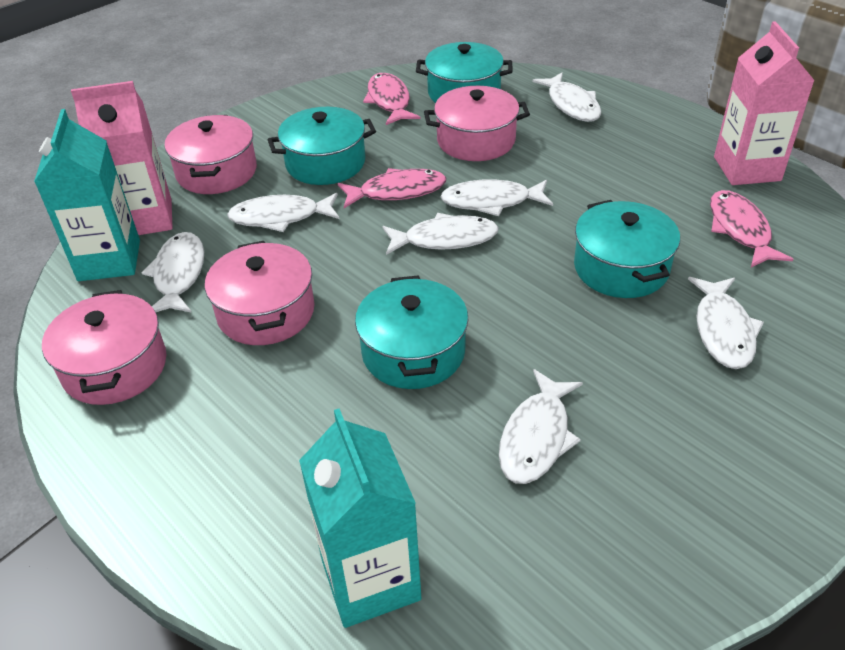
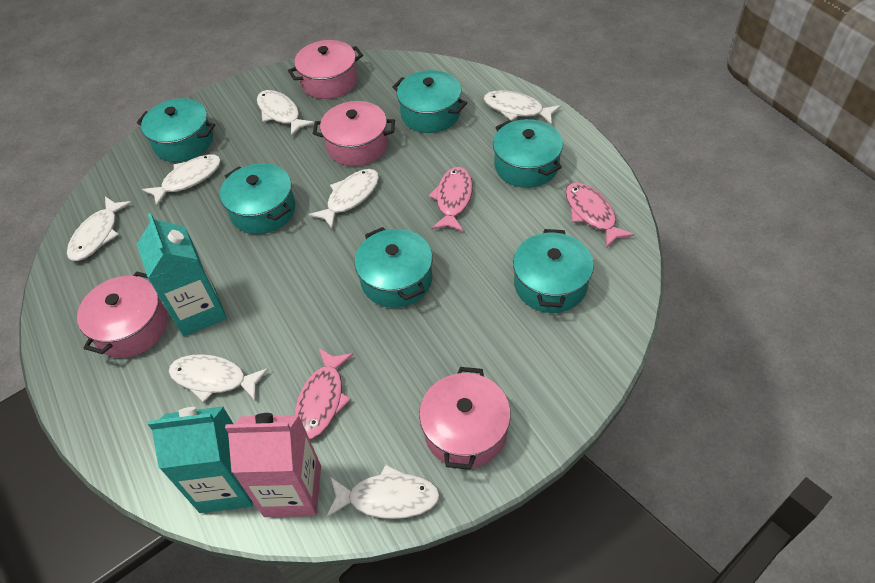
pink carton: [71,81,173,235] [714,21,815,185] = 2 -> [225,413,321,517] = 1
turquoise pot: [268,107,376,185] [355,275,468,389] [416,42,512,103] [574,200,680,298] = 4 -> [137,98,215,162] [220,163,295,234] [354,227,433,308] [392,70,467,133] [493,119,563,188] [513,229,594,313] = 6

